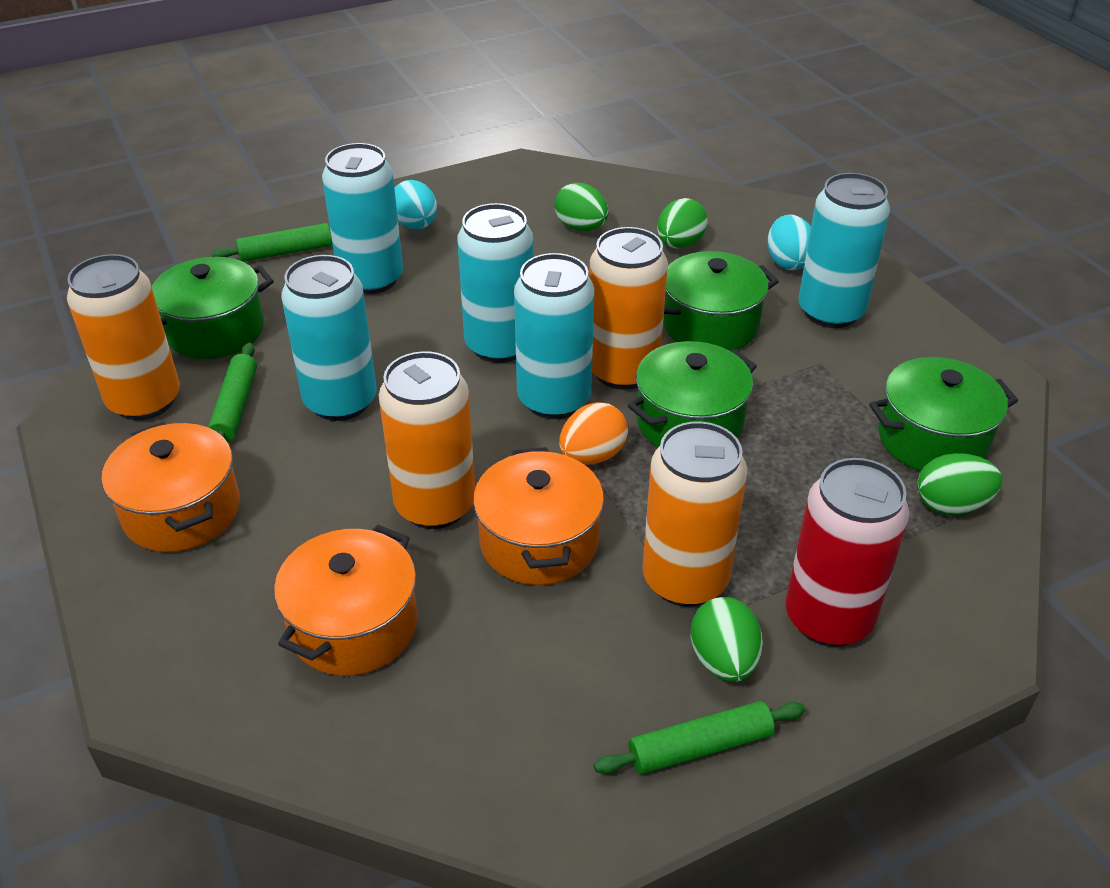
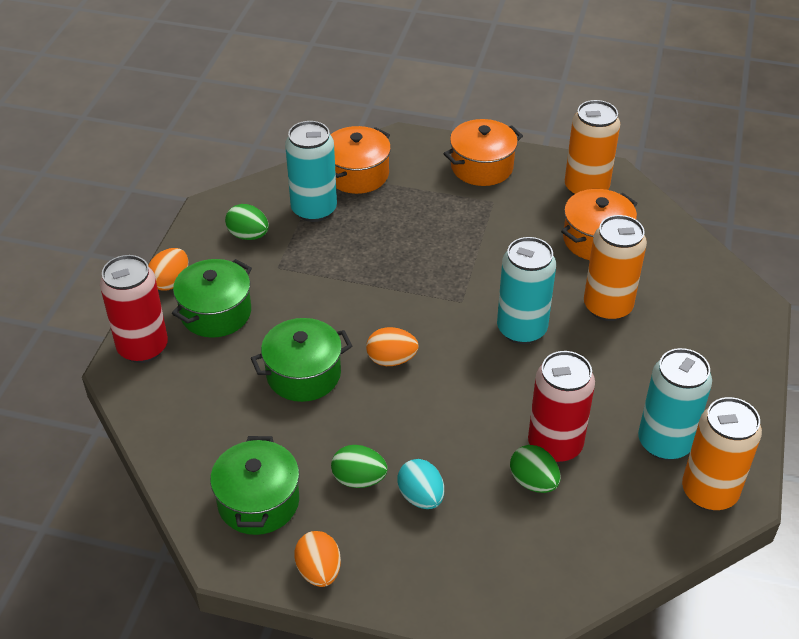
green egg: [554,183,609,231] [657,198,708,248] [691,597,763,682] [917,453,1002,515] = 4 -> [225,204,269,240] [331,445,388,488] [510,445,561,493] = 3
green pot: [152,257,274,359] [628,341,757,447] [663,251,779,351] [869,357,1018,471] = 4 -> [172,259,252,338] [210,436,299,535] [251,318,352,402] = 3
green rolling pin: [208,343,257,443] [211,223,332,262] [594,701,806,775] = 3 -> none = 0
orange can: [67,254,180,420] [379,351,475,529] [589,227,668,390] [642,421,747,607] = 4 -> [565,100,620,195] [584,215,647,321] [682,397,762,511] = 3
orange egg: [559,402,628,465] = 1 -> [148,248,188,291] [294,531,341,587] [366,327,419,366] = 3
red can: [785,458,909,647] = 1 -> [100,255,168,363] [528,351,595,463] = 2
turquoise can: [281,255,377,421] [322,143,403,294] [457,203,533,363] [514,253,594,419] [799,173,890,328] = 5 -> [285,121,337,222] [497,237,556,344] [638,348,712,460] = 3
turquoise egg: [394,180,437,229] [768,214,811,270] = 2 -> [397,459,444,509] = 1

